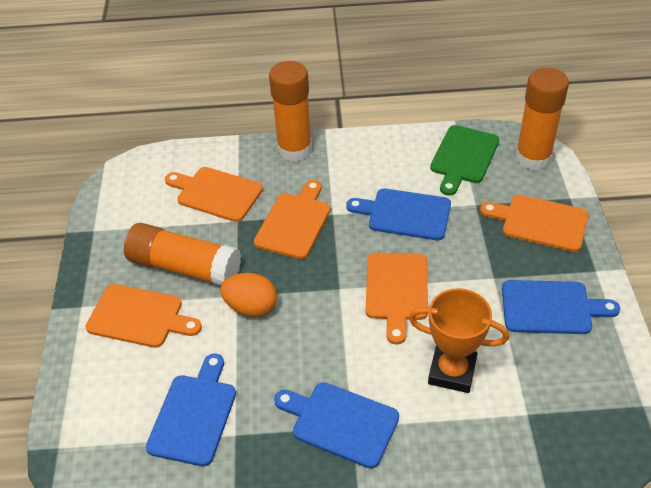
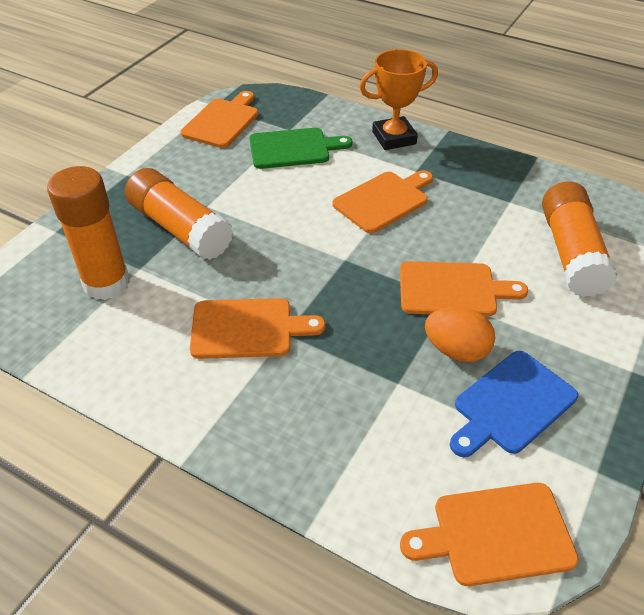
blue cutting board: [146,354,236,466] [274,382,399,469] [346,188,451,240] [502,280,620,334] = 4 -> [450,351,578,457] = 1

